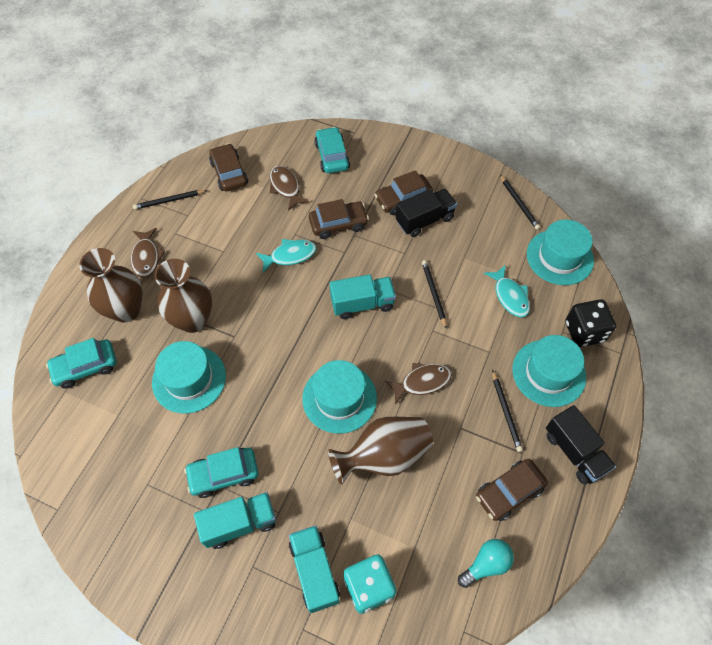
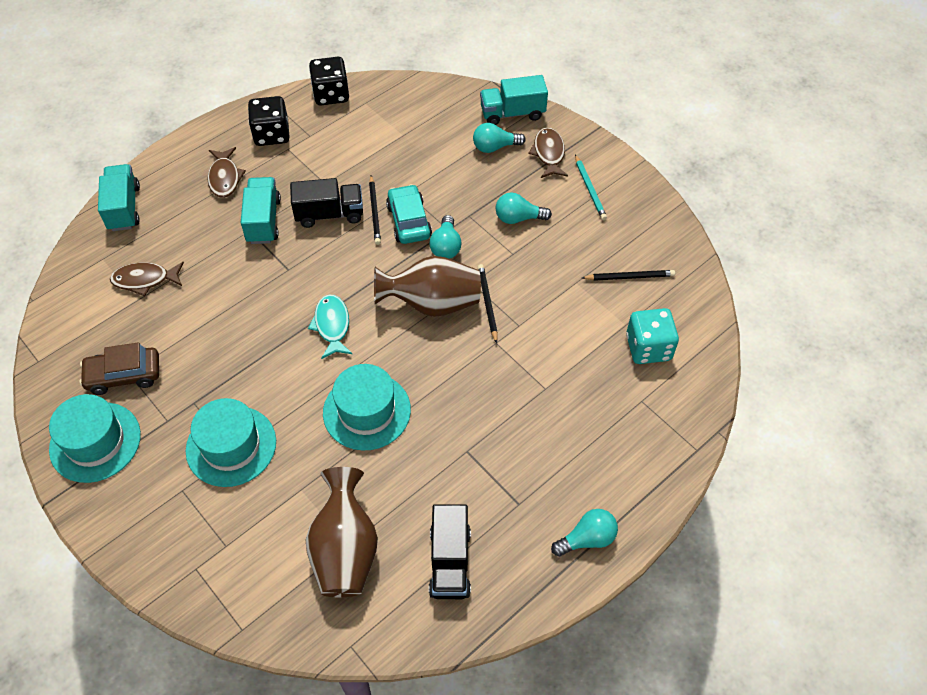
black dice: [565,299,616,347] = 1 -> [248,96,289,146] [309,57,349,105] = 2
black pencil: [133,190,207,210] [422,260,447,329] [492,370,523,452] [500,175,540,230] = 4 -> [369,175,381,245] [478,264,498,344] [582,270,675,281] = 3
brown car: [209,143,248,191] [309,199,369,239] [375,170,433,215] [476,459,548,521] = 4 -> [79,342,159,395] = 1
brown vase: [79,248,143,323] [155,259,212,333] [328,417,433,485] = 3 -> [306,467,378,597] [374,256,481,317] = 2
turquoise car: [46,338,117,389] [184,447,259,498] [314,127,350,173] = 3 -> [386,184,432,244] = 1
turquoise fish: [256,239,317,272] [484,265,530,317] = 2 -> [308,295,352,359] = 1
turquoise hat: [152,341,226,414] [302,360,377,434] [512,335,586,407] [527,220,594,285] = 4 -> [49,394,141,483] [186,398,276,487] [323,364,411,451] = 3
turquoise light bulb: [458,539,514,588] = 1 -> [430,215,462,259] [473,123,526,153] [496,192,552,224] [551,509,618,557] = 4
turquoise pencil: none = 0 -> [575,155,607,220] = 1

